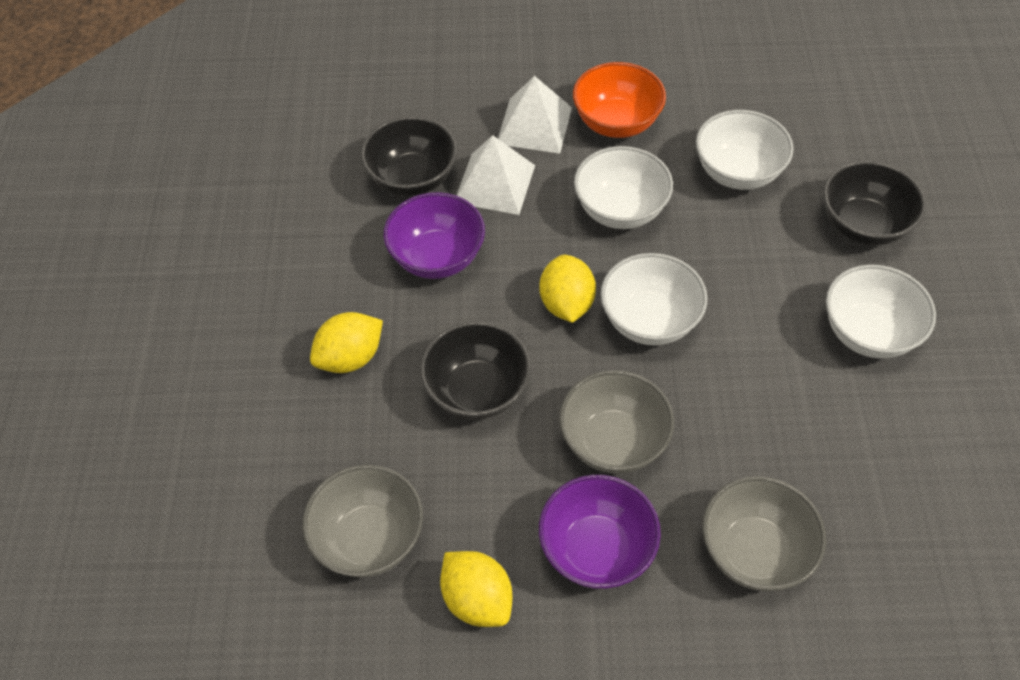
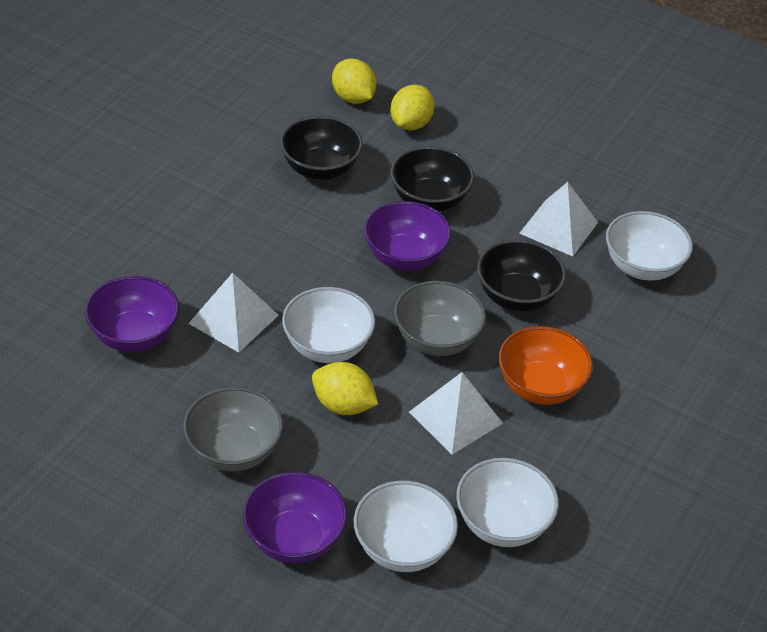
grey bowl: [302,464,423,577] [559,370,674,474] [702,476,826,591] = 3 -> [183,387,283,471] [394,281,486,356] = 2
purple bowl: [383,192,485,279] [539,475,661,589] = 2 -> [85,276,179,352] [243,472,347,563] [364,201,451,271] = 3
white pyramid: [456,135,535,215] [498,76,572,154] = 2 -> [188,273,279,353] [409,372,503,455] [519,182,598,256] = 3

